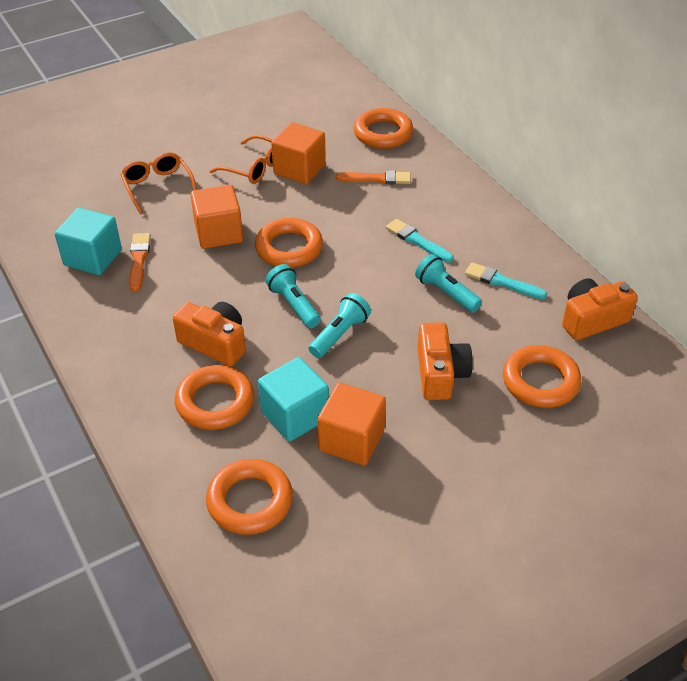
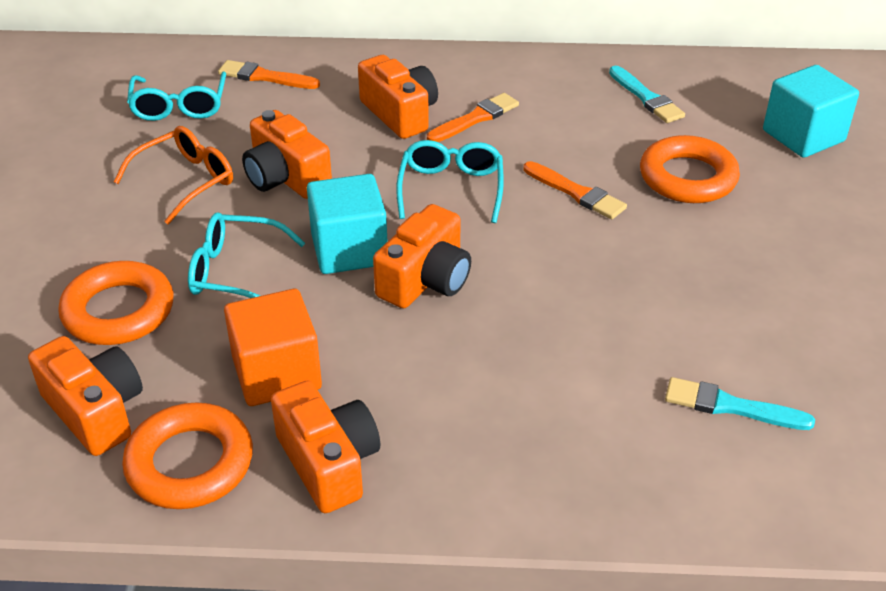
orange brush: [129,233,151,291] [336,170,411,184] = 2 -> [218,60,320,89] [427,93,519,142] [524,161,627,219] = 3
orange camera: [173,302,246,366] [418,322,473,400] [562,278,638,340] = 3 -> [28,336,143,456] [242,110,332,199] [271,381,380,513] [358,55,438,139] [373,204,471,308] = 5
orange cube: [190,185,243,249] [271,122,326,184] [317,382,386,465] = 3 -> [224,289,322,406] = 1
orange glasses: [120,152,197,214] [209,135,273,184] = 2 -> [113,126,233,224] = 1
orange ring: [175,365,254,430] [206,459,293,535] [255,218,323,268] [354,108,413,149] [503,345,581,408] = 5 -> [58,261,174,345] [122,402,253,509] [640,135,740,203] = 3
turquoise flashlight: [266,264,321,328] [308,293,371,358] [415,254,482,312] = 3 -> none = 0
turquoise glasses: none = 0 -> [127,71,226,121] [188,212,305,298] [396,140,504,223] = 3

